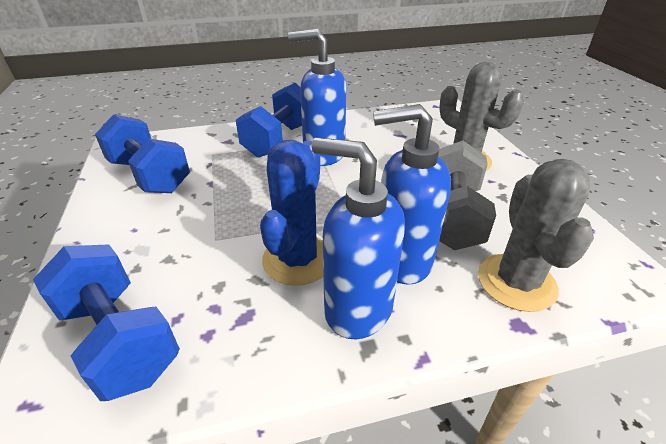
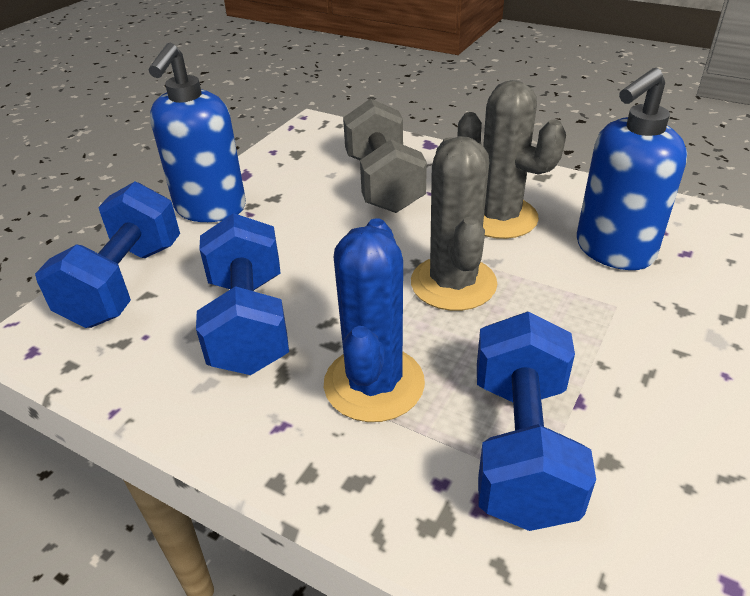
blue soap dispenser: [288,29,346,166] [312,137,405,339] [373,104,451,285] = 3 -> [149,43,246,222] [577,68,687,270] = 2

